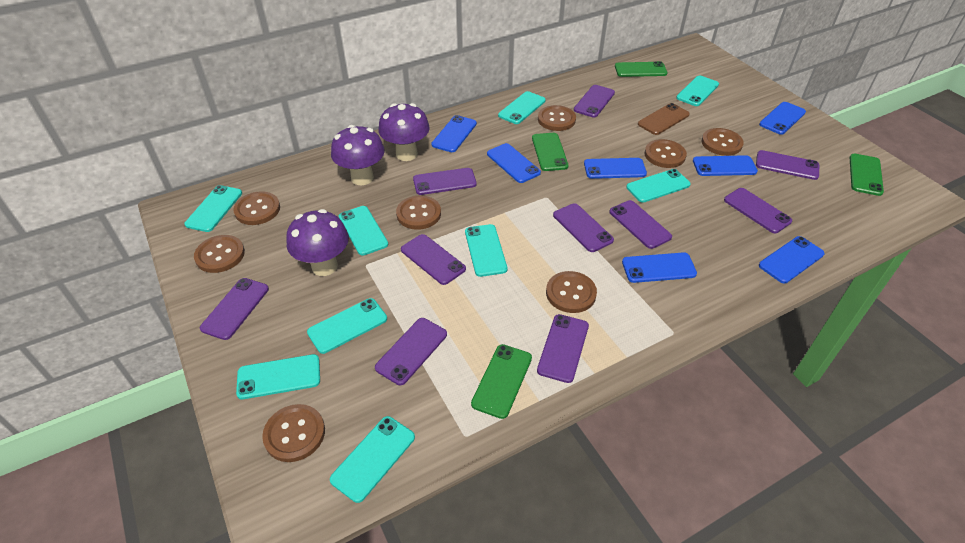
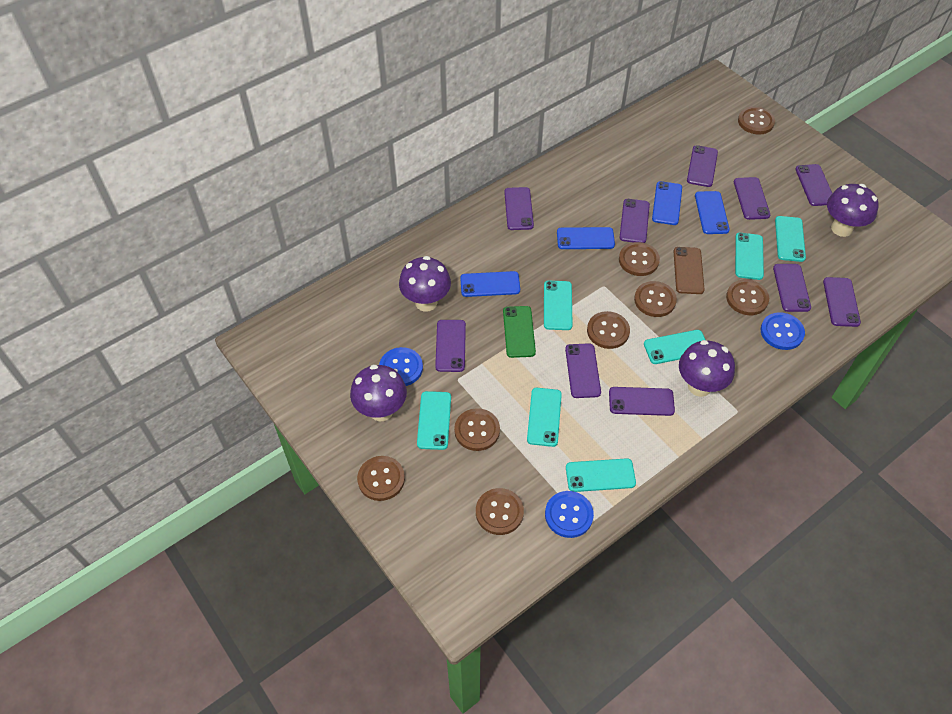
blue button: none = 0 -> [379,347,423,386] [545,491,594,538] [760,312,805,350] = 3
blue phone: [431,115,477,152] [487,143,541,183] [584,158,647,179] [622,253,697,283] [693,155,758,176] [759,102,806,135] [759,236,825,283] = 7 -> [460,271,520,297] [557,227,615,249] [652,181,682,225] [695,191,730,234] = 4
green phone: [471,344,532,419] [532,133,568,171] [615,61,667,77] [849,154,884,196] = 4 -> [503,306,536,358] = 1
purple mushroom: [286,209,349,276] [331,125,385,186] [378,103,430,161] = 3 -> [350,364,407,421] [399,256,451,312] [679,340,735,397] [827,184,879,237] = 4
turquoise phone: [184,185,242,232] [236,354,320,399] [307,298,387,354] [330,416,415,503] [339,206,388,256] [465,224,507,277] [498,91,546,124] [626,169,691,203] [676,76,719,106] = 9 -> [417,391,451,450] [527,388,562,447] [544,281,573,330] [566,458,636,492] [644,330,705,364] [735,233,764,280] [775,216,806,262] = 7

